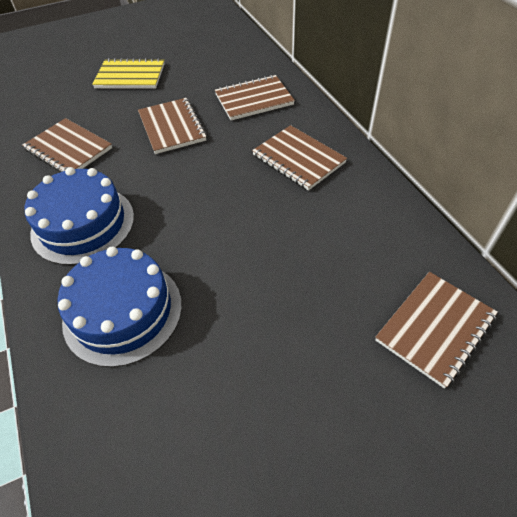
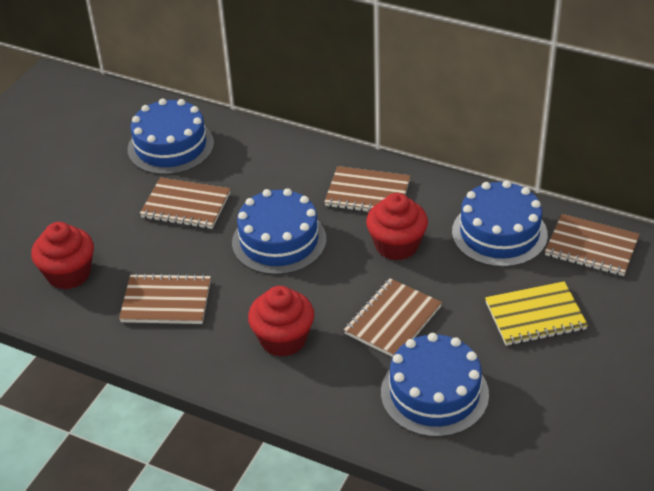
blue cake: [25,167,134,265] [57,247,182,367] = 2 -> [127,98,214,175] [232,188,326,275] [381,333,489,437] [452,180,548,267] = 4
red cupcake: none = 0 -> [31,222,94,289] [248,286,314,357] [366,193,428,261] = 3

